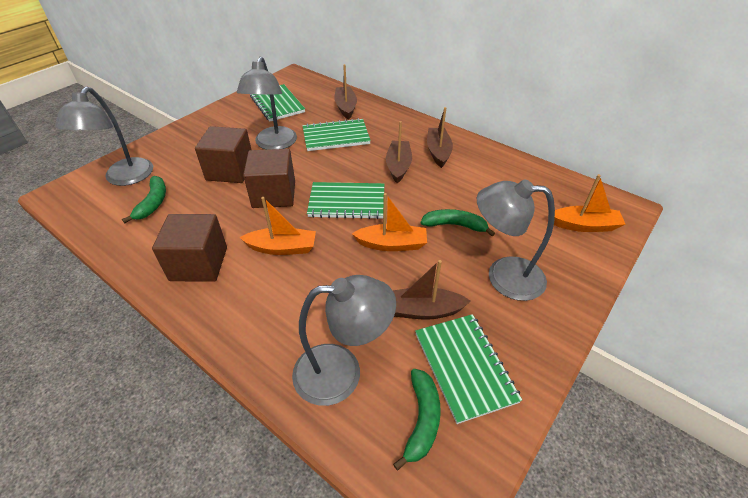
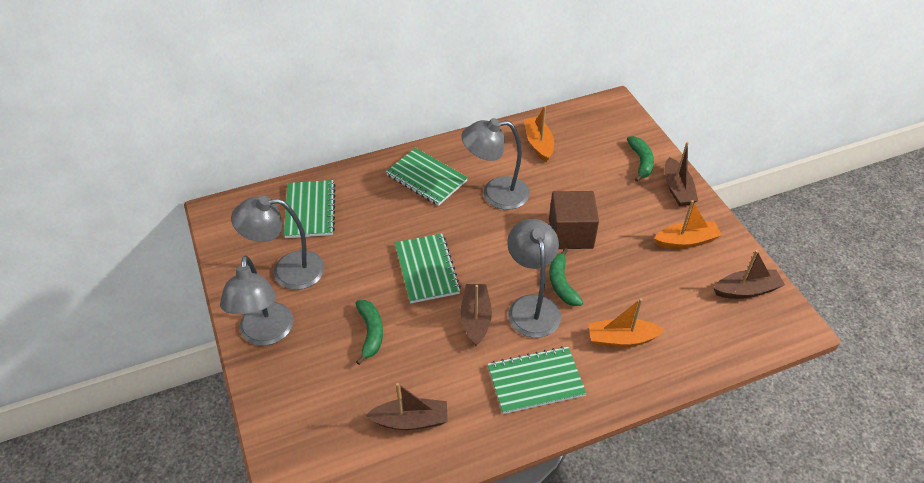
brown cube: [152,214,227,282] [195,126,252,183] [243,149,295,208] = 3 -> [549,191,599,249] = 1

